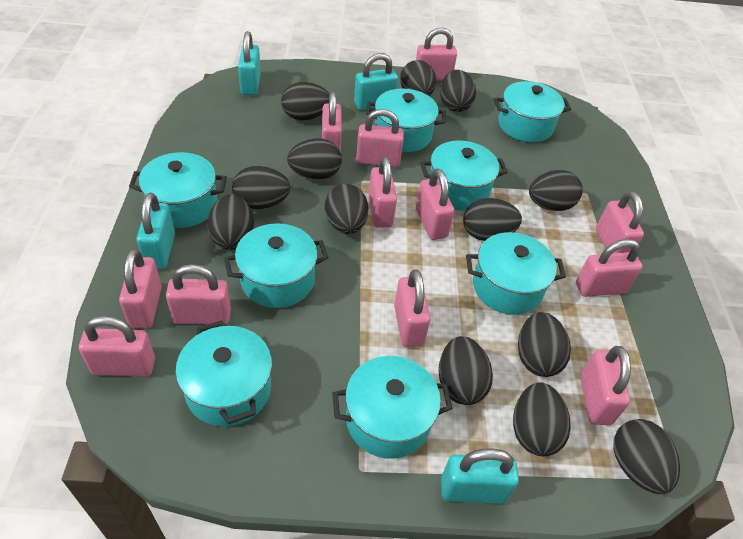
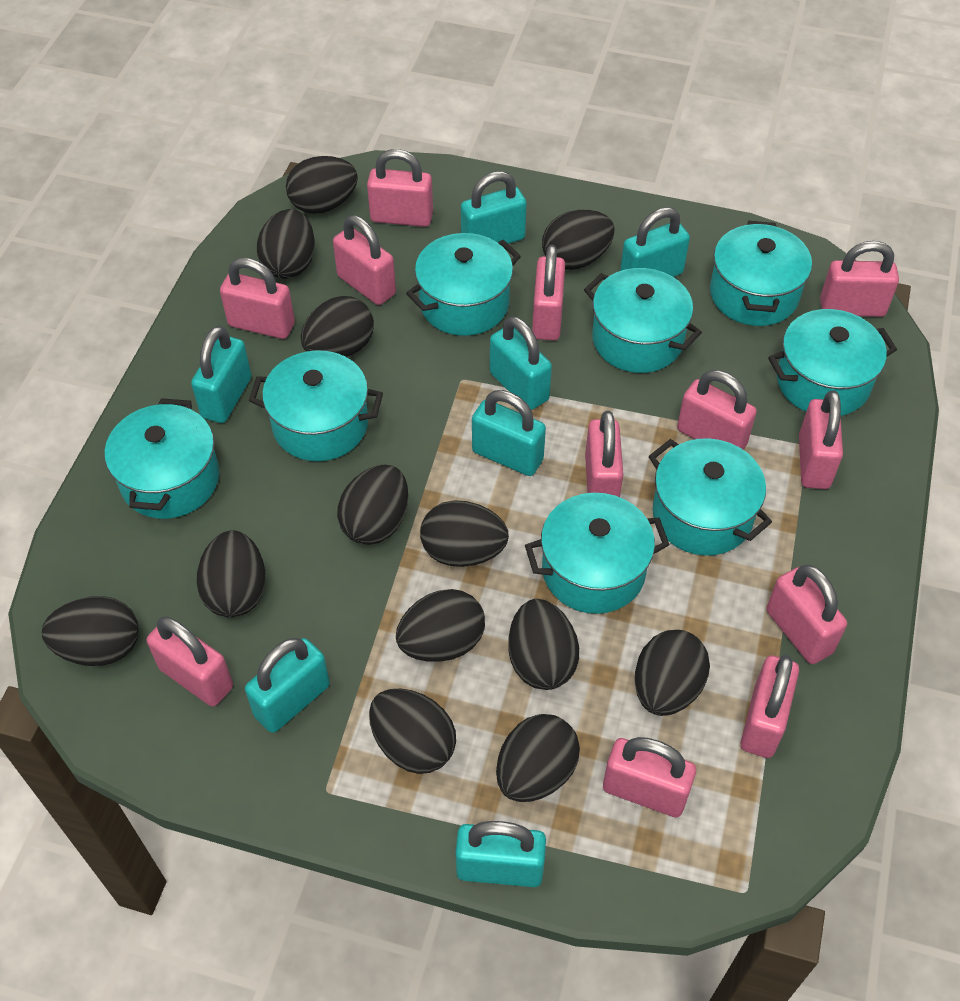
turquoise padlock: [136,193,175,269] [238,31,261,95] [354,53,398,110] [441,448,519,504] = 4 -> [191,326,251,423] [245,638,330,733] [455,821,546,887] [461,171,527,244] [472,390,546,476] [490,316,552,410] [620,207,690,277] = 7

